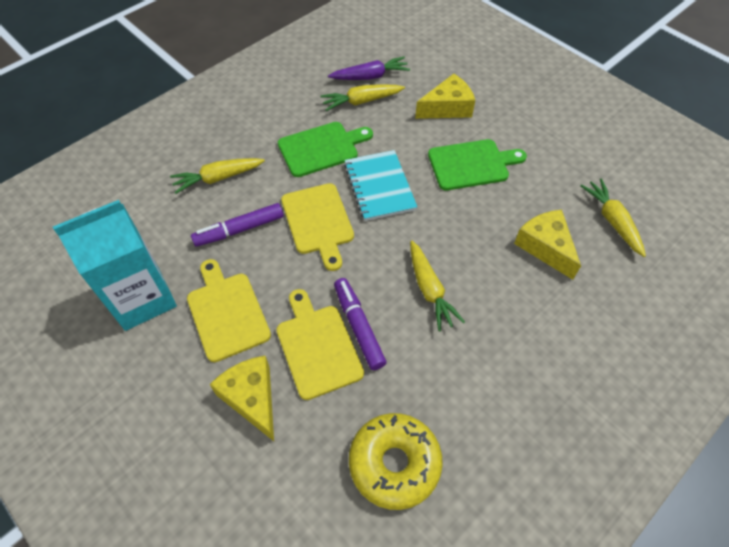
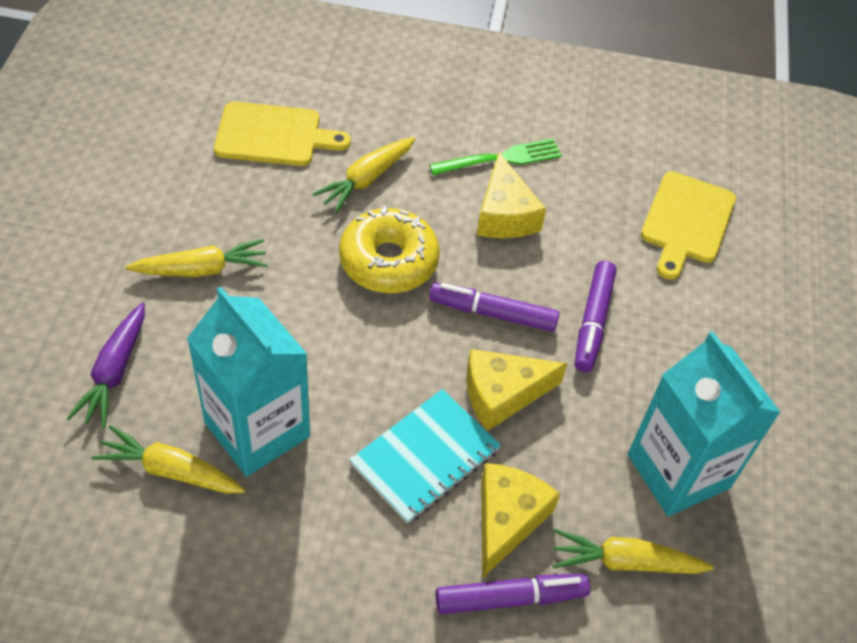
green cutting board: [278,122,373,177] [428,139,527,190] = 2 -> none = 0
green fork: none = 0 -> [429,139,562,175] = 1
purple marker: [191,203,284,247] [334,278,387,370] = 2 -> [429,283,560,332] [436,574,590,614] [575,261,617,372] = 3
turquoise carton: [53,200,177,331] = 1 -> [187,287,310,477] [628,332,781,516] = 2
yellow cutting board: [187,259,271,362] [276,289,364,400] [281,183,354,271] = 3 -> [214,101,351,166] [641,171,736,280] = 2

